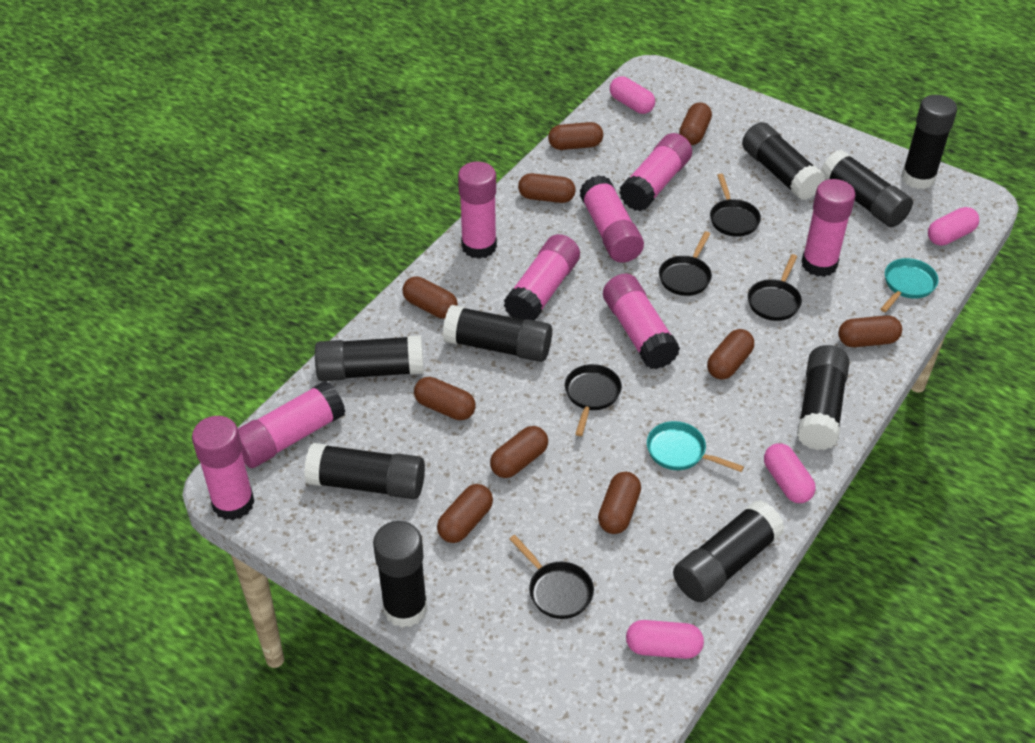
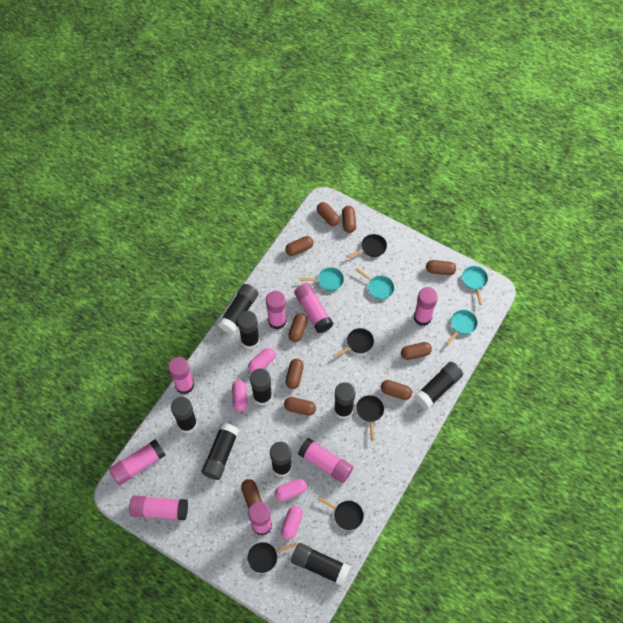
turquoise pan: [647,421,744,472] [880,258,938,312] = 2 -> [299,267,344,291] [356,268,394,299] [446,310,478,345] [462,266,488,305] = 4

